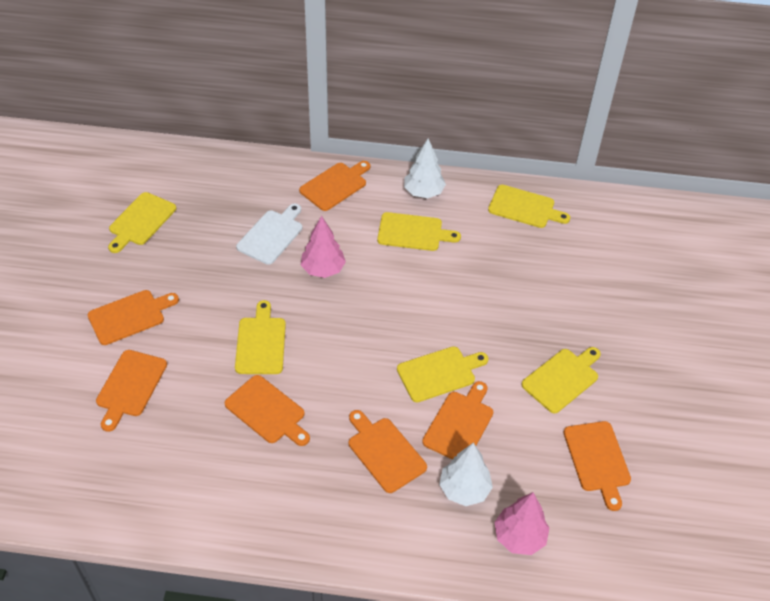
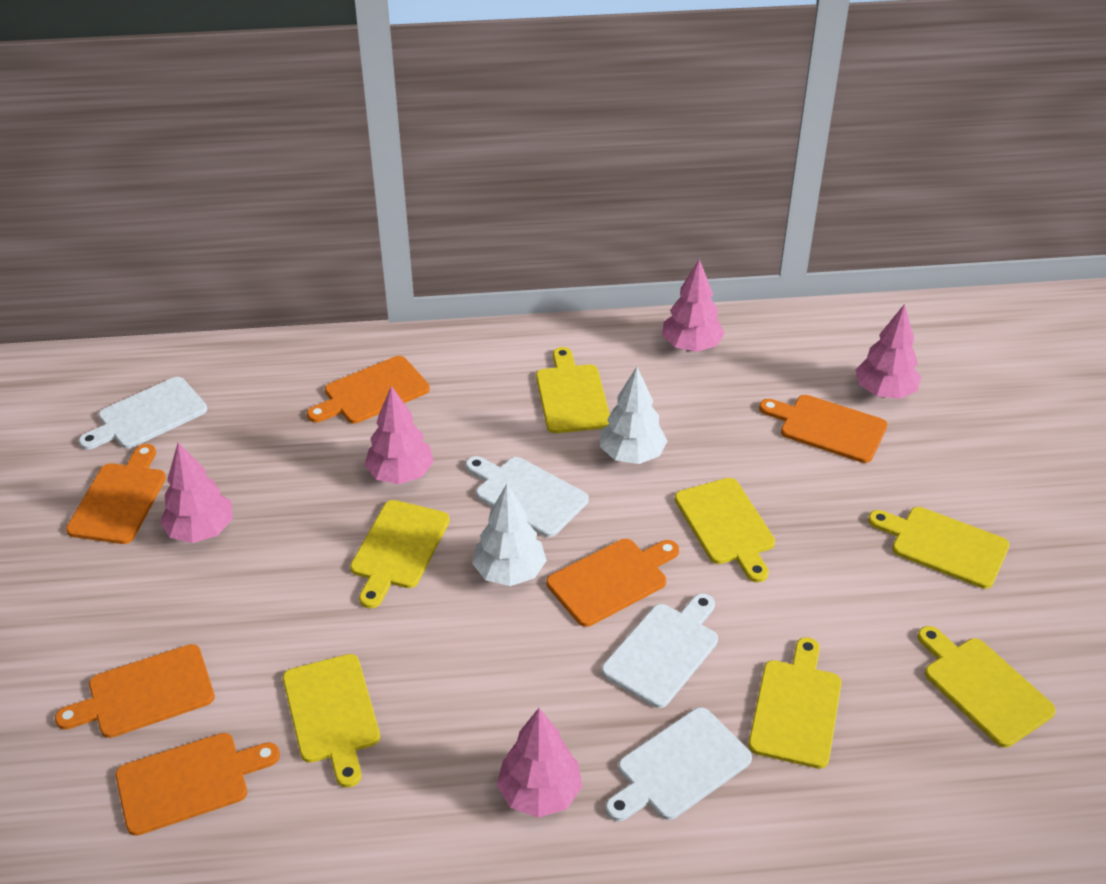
orange cutting board: [88,290,179,345] [96,350,167,432] [225,375,310,446] [299,161,370,211] [349,410,427,493] [422,381,493,460] [563,421,631,511] = 7 -> [55,644,215,738] [66,444,166,544] [116,733,280,836] [307,356,430,423] [547,539,679,627] [759,395,888,463] = 6
pink tree: [301,216,346,278] [494,492,549,555] = 2 -> [160,442,233,543] [364,386,434,484] [497,708,583,818] [662,259,725,352] [855,304,921,399] = 5
white cutting board: [236,203,302,265] = 1 -> [79,377,207,450] [466,456,589,537] [602,593,718,708] [606,707,752,821] = 4
yellow cutting board: [108,192,176,253] [235,300,286,374] [377,212,461,251] [397,346,488,402] [488,185,570,228] [522,347,601,413] = 6 -> [283,654,380,788] [350,500,450,608] [536,347,610,433] [675,478,775,582] [748,637,842,769] [868,507,1010,589] [918,626,1056,747] = 7

